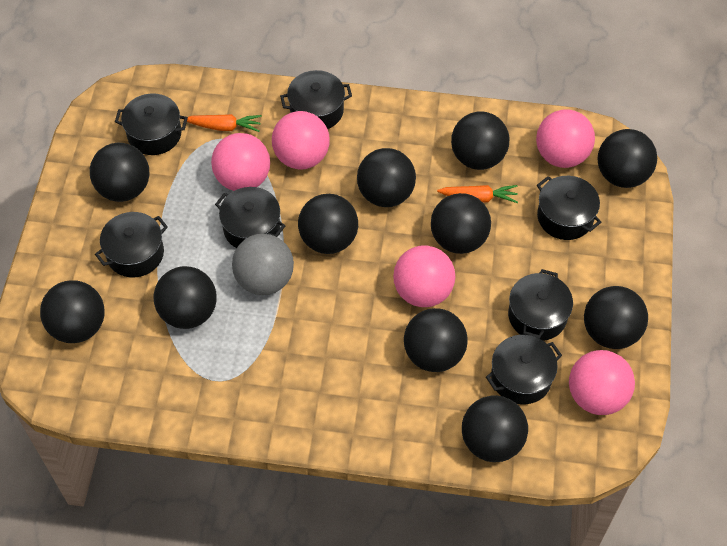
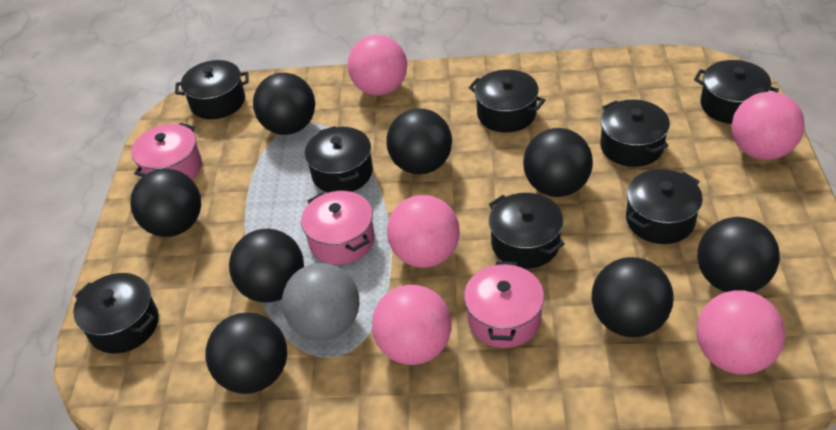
black ball: [40,280,105,343] [90,143,149,202] [154,266,217,329] [298,194,358,254] [357,148,416,207] [404,308,468,372] [431,193,491,254] [451,111,509,170] [462,395,528,462] [584,286,648,349] [598,129,657,188] = 11 -> [130,169,201,237] [205,312,287,394] [229,229,304,303] [253,73,315,135] [386,108,452,174] [523,128,593,197] [592,257,673,337] [697,217,780,292] = 8
black pot: [95,212,168,278] [115,93,188,155] [215,187,285,248] [280,70,352,129] [486,335,562,405] [508,269,573,341] [537,176,601,240] = 7 -> [73,273,159,354] [175,60,249,119] [305,126,373,193] [469,69,545,132] [489,193,565,269] [600,100,670,167] [626,169,703,244] [694,60,779,124] = 8
orange carrot: [183,114,262,132] [437,185,518,203] = 2 -> none = 0
pink pot: none = 0 -> [131,123,202,179] [301,191,375,265] [464,261,544,348] = 3

